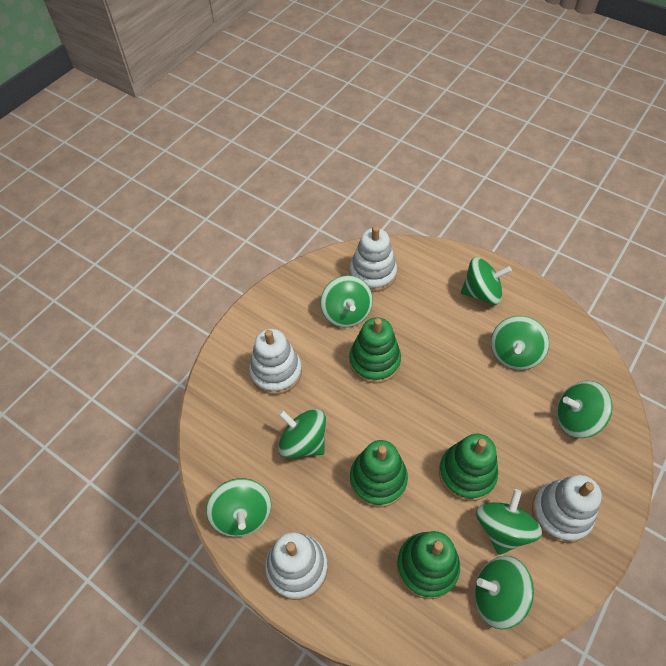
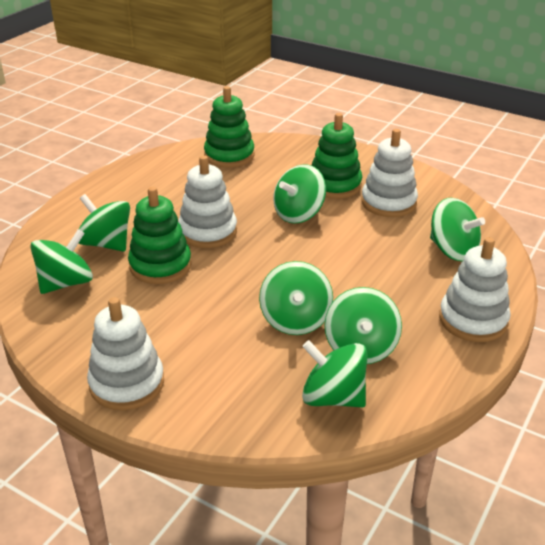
green spinning top: [206,478,271,537] [278,409,326,458] [320,275,373,328] [461,257,512,305] [474,556,534,630] [476,489,542,555] [491,316,549,370] [556,381,613,438] = 8 -> [30,229,93,294] [79,194,130,251] [259,261,333,335] [273,164,326,224] [302,340,368,407] [324,287,402,364] [430,198,485,261] = 7
green stacking toy: [349,317,401,384] [350,440,408,508] [397,531,460,599] [439,434,498,501] = 4 -> [128,187,192,284] [204,86,254,168] [312,113,362,199] = 3

